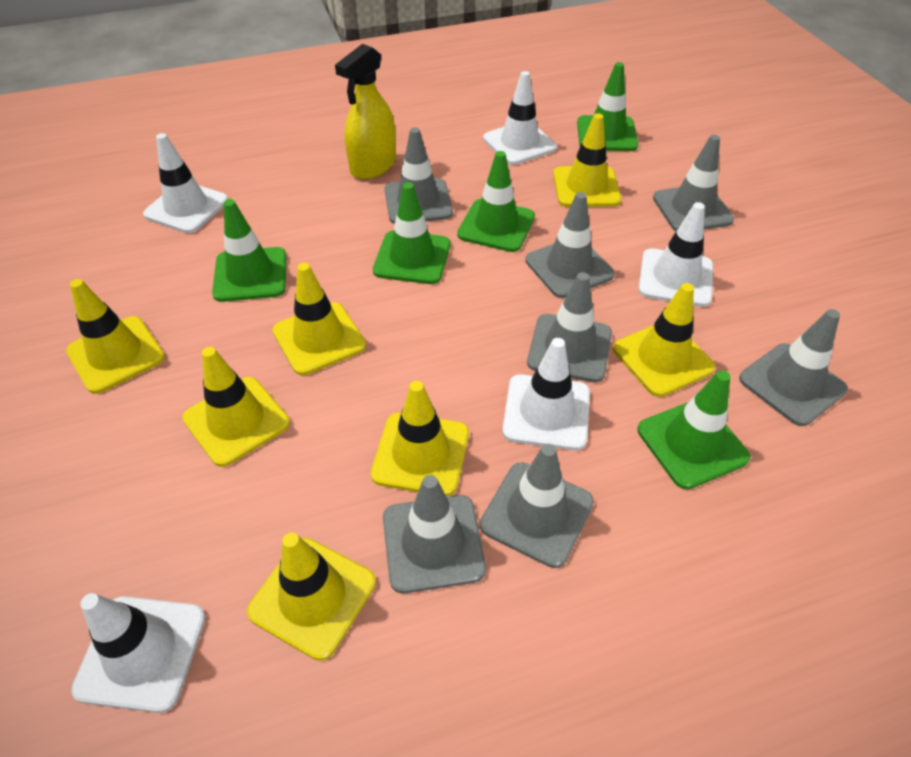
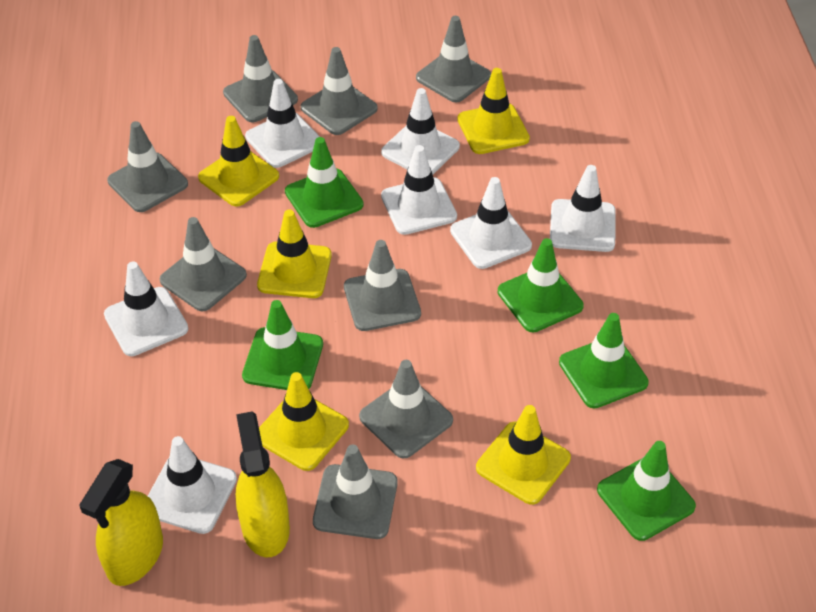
grey traffic cone: [383,475,486,593] [384,128,453,224] [480,444,594,568] [525,192,614,298] [527,272,612,382] [653,135,734,231] [739,309,848,426] = 7 -> [107,121,188,212] [160,217,247,311] [223,35,298,122] [301,47,378,135] [313,445,398,539] [344,240,421,331] [359,360,453,459] [416,16,491,103] = 8
white traffic cone: [71,593,206,713] [143,133,228,233] [483,71,557,165] [502,338,590,450] [638,202,713,307] = 5 -> [104,261,188,356] [148,436,237,534] [245,79,320,168] [381,88,460,174] [381,145,457,235] [450,177,532,269] [550,165,615,252] = 7
yellow spray bottle: [335,44,396,179] = 1 -> [79,459,163,586] [236,411,290,557] = 2
yellow traffic cone: [66,279,165,394] [182,347,290,467] [247,532,376,661] [272,263,366,375] [371,381,469,496] [553,113,621,207] [613,283,715,397] = 7 -> [198,116,279,207] [257,209,332,298] [259,372,349,471] [457,68,530,154] [476,405,571,505] = 5

